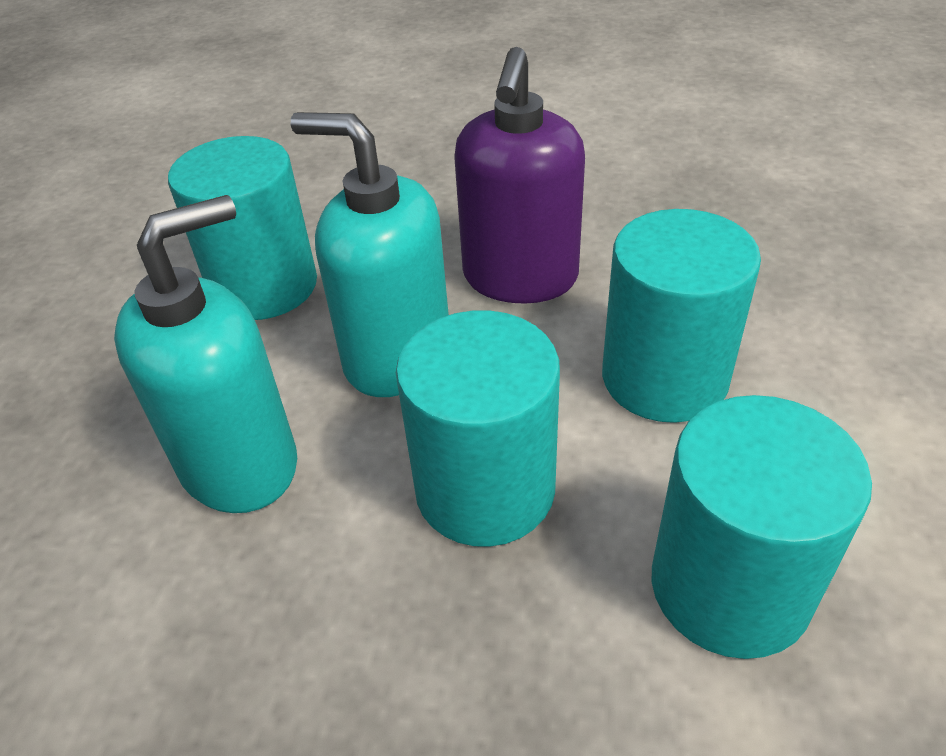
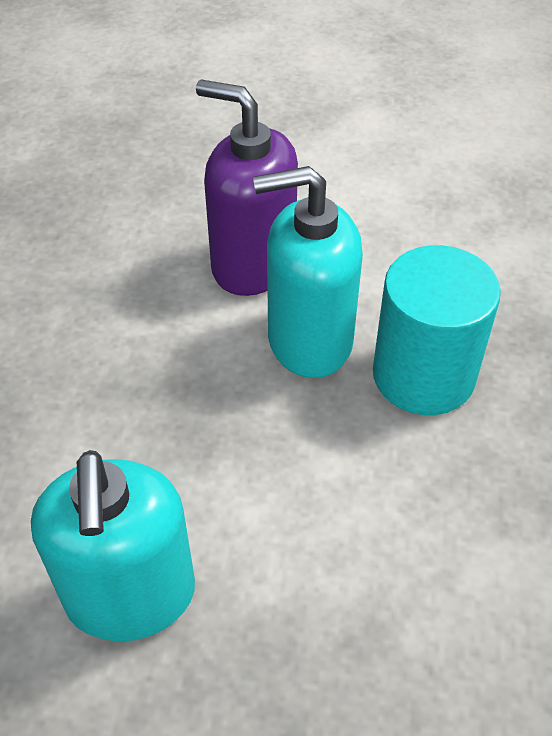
turquoise cylinder: [168,136,317,320] [396,310,560,547] [602,209,761,423] [652,395,872,659] = 4 -> [373,245,501,415] = 1

